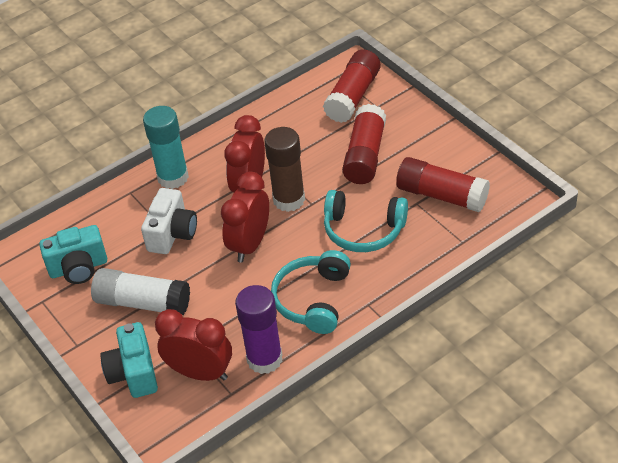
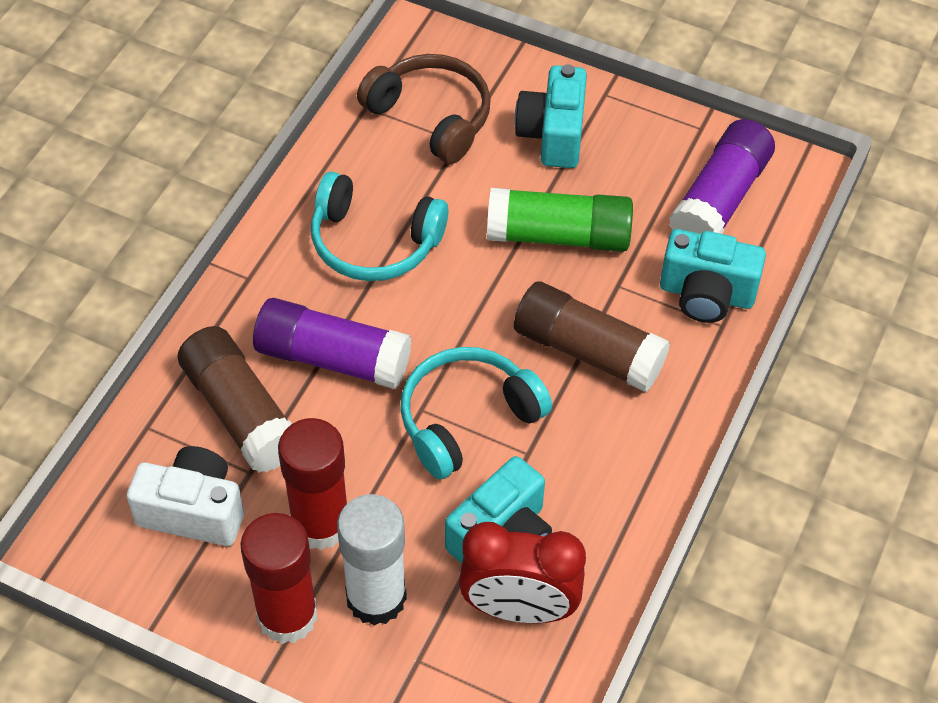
brown glue stick: [264,127,305,212] = 1 -> [178,326,292,473] [514,281,670,392] = 2
brown headphones: none = 0 -> [357,54,491,164] = 1
green glue stick: none = 0 -> [487,188,633,252] = 1
purple glue stick: [235,285,283,374] = 1 -> [253,298,412,389] [669,119,775,234] = 2
red clock: [155,309,232,381] [221,172,269,263] [224,115,265,193] = 3 -> [459,522,586,623] = 1
red glue stick: [323,49,380,123] [342,104,386,184] [396,157,490,212] = 3 -> [240,513,318,644] [278,418,347,550] = 2
turquoise camera: [39,225,107,284] [100,322,158,398] = 2 -> [445,456,552,564] [515,64,587,168] [660,229,766,323] = 3
turquoise glue stick: [143,106,189,189] = 1 -> none = 0

